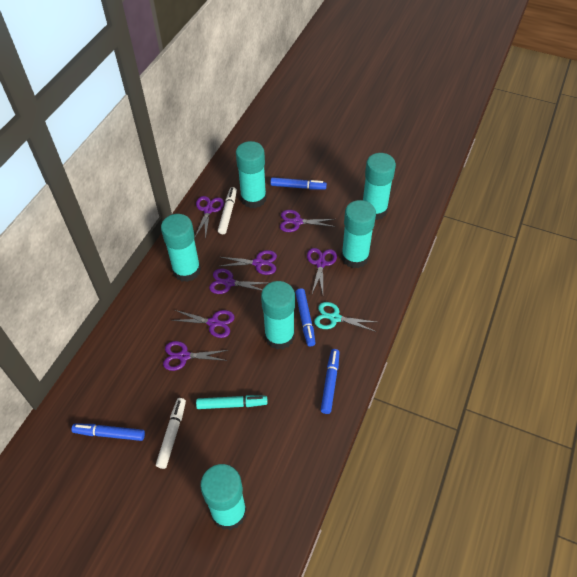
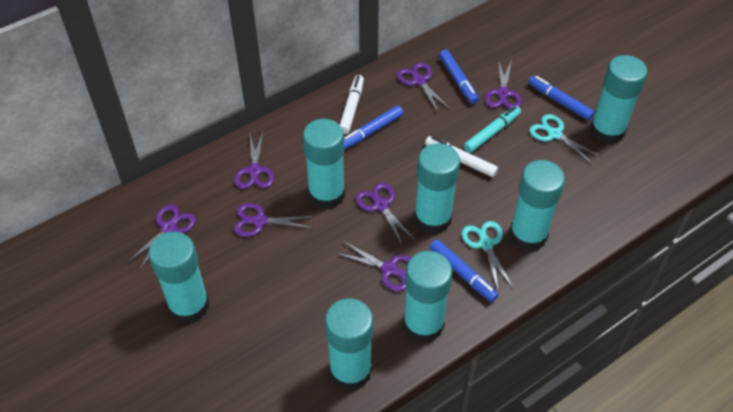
turquoise glue stick: [161,214,201,282] [200,464,247,530] [236,141,266,208] [261,281,295,349] [341,200,376,268] [363,153,396,220] = 6 -> [149,232,209,324] [303,119,345,209] [325,298,373,391] [403,251,453,343] [414,143,460,234] [509,160,565,251] [590,55,647,144] = 7
turquoise scissors: [314,302,376,332] = 1 -> [462,221,513,290] [529,114,601,164] = 2

